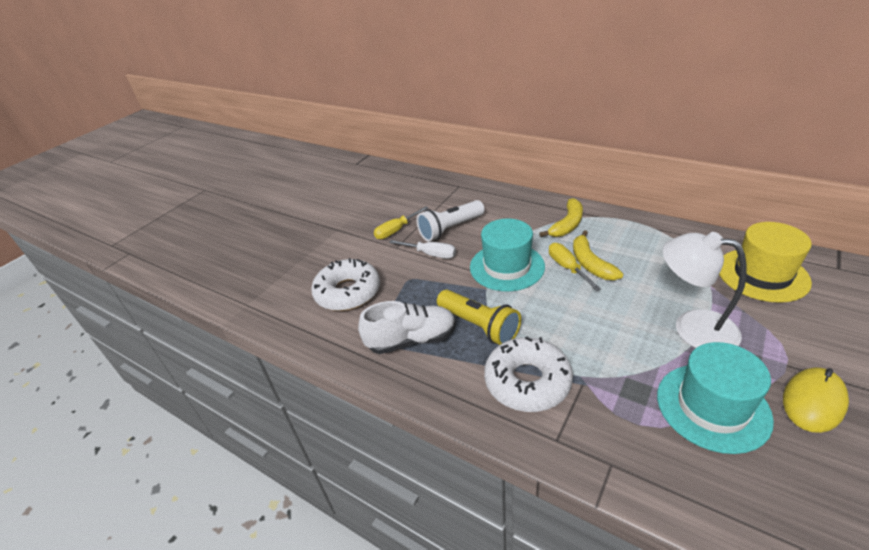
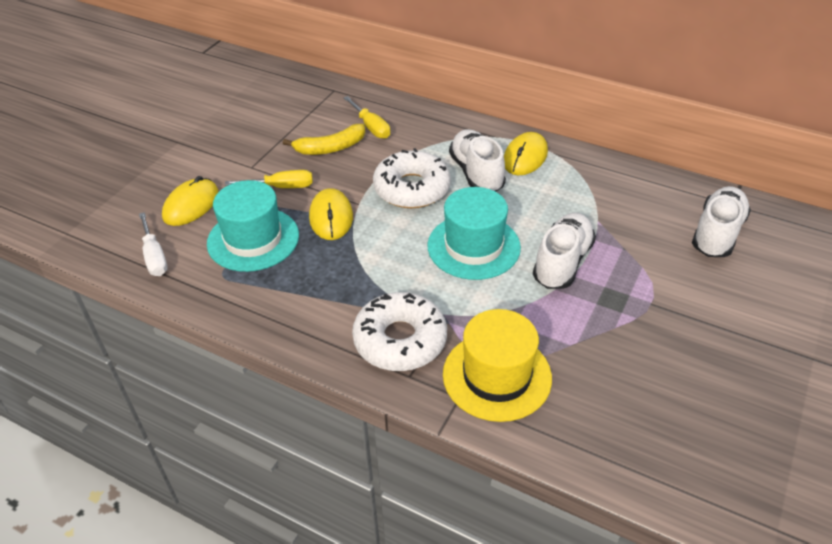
white flashlight: [417,200,485,242] = 1 -> none = 0
white lamp: [663,232,747,348] = 1 -> none = 0
white shoe: [358,301,456,354] = 1 -> [449,129,506,192] [533,213,596,289] [692,186,751,257] = 3
yellow banana: [539,198,583,237] [573,230,623,280] = 2 -> [283,124,365,155] = 1
yellow flashlight: [437,290,521,345] = 1 -> none = 0
yellow mouse: [783,367,849,433] = 1 -> [162,176,218,226] [309,188,353,240] [504,132,548,175] = 3

